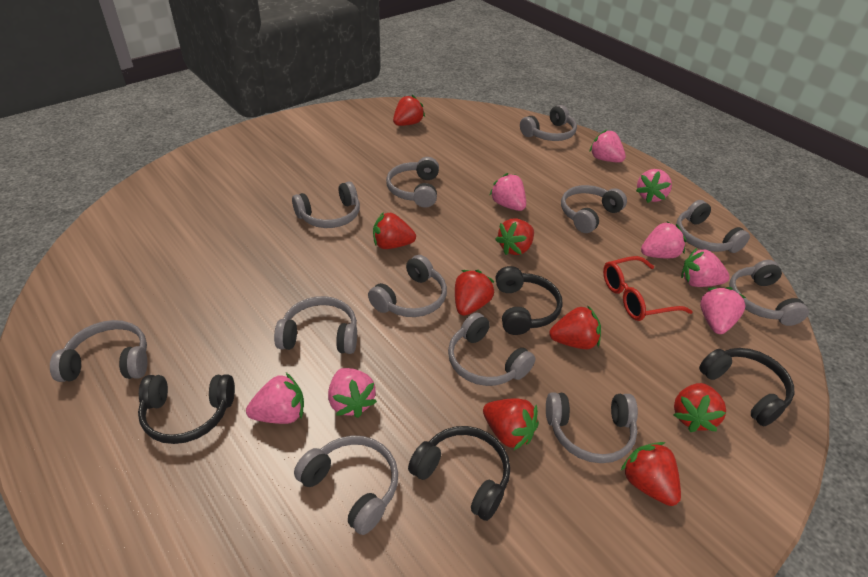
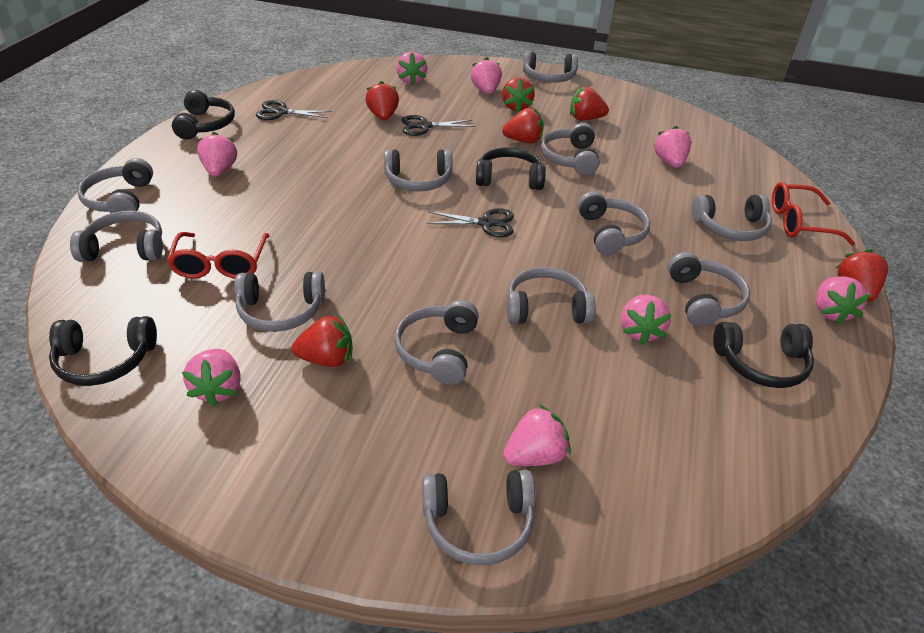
black scissors: none = 0 -> [256,100,332,120] [401,115,475,136] [426,208,514,237] = 3
red glasses: [603,256,693,321] = 1 -> [167,232,269,279] [772,182,855,246] = 2
red strawberry: [373,212,416,249] [393,95,425,126] [455,270,494,316] [483,398,539,450] [495,219,534,255] [549,305,601,349] [621,442,681,506] [674,383,726,432] = 8 -> [291,314,353,367] [365,81,399,120] [502,77,535,112] [502,108,543,143] [570,87,609,121] [836,249,888,302] = 6

